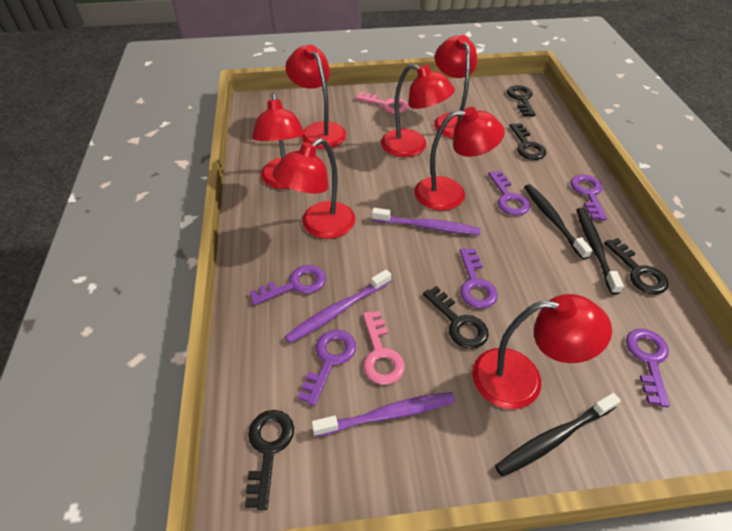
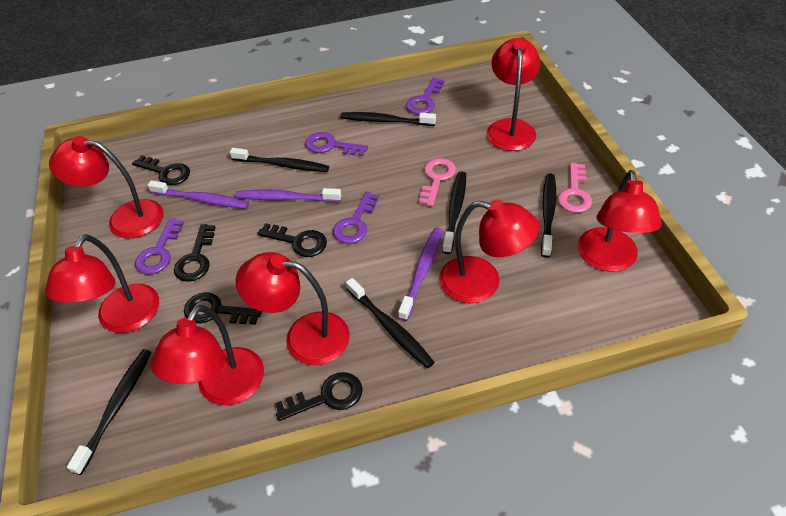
black toothbrush: [495,393,621,477] [524,184,593,260] [576,208,624,295] = 3 -> [67,349,151,475] [230,148,329,172] [340,112,436,126] [346,278,435,369] [442,171,466,254] [541,173,556,258] = 6
purple key: [250,265,326,305] [298,330,356,406] [460,248,498,308] [488,171,530,216] [571,174,607,221] [626,329,670,407] = 6 -> [135,218,184,275] [305,132,368,156] [333,192,379,244] [406,78,444,115] = 4

